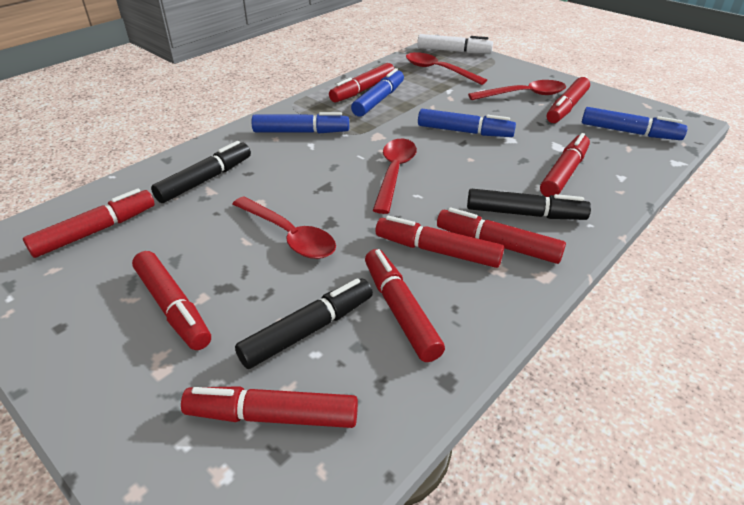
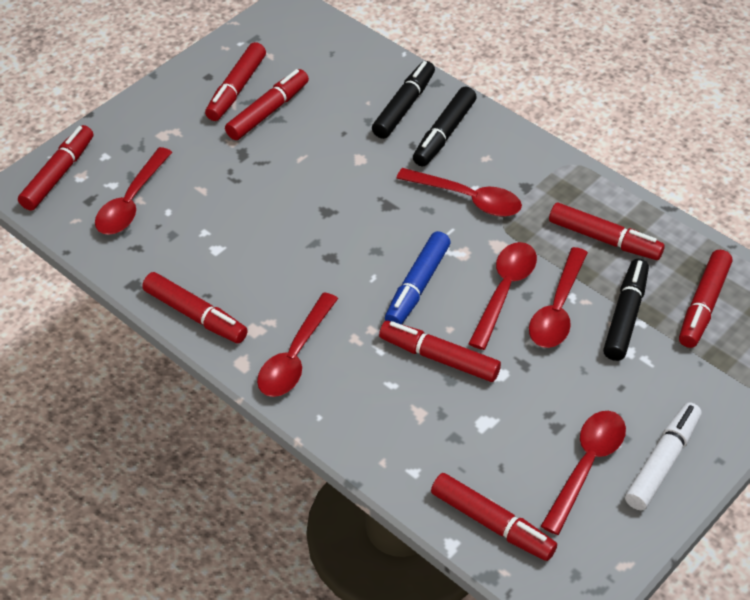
blue marker: [252,112,349,133] [351,68,404,117] [418,109,516,137] [582,107,688,140] = 4 -> [385,231,451,325] = 1
red marker: [23,189,155,258] [132,251,211,350] [181,386,358,428] [329,63,395,102] [365,249,445,362] [375,215,504,268] [437,207,566,264] [540,133,590,197] [547,77,590,123] = 9 -> [18,125,93,211] [142,272,248,344] [205,42,266,121] [225,69,309,140] [379,321,501,382] [431,473,557,561] [549,203,665,260] [679,250,732,348] = 8
red spoon: [233,197,336,259] [373,139,417,214] [406,52,487,85] [468,80,566,100] = 4 -> [95,147,172,235] [257,293,338,397] [396,168,522,217] [468,242,537,350] [529,247,588,348] [541,411,626,535] = 6

